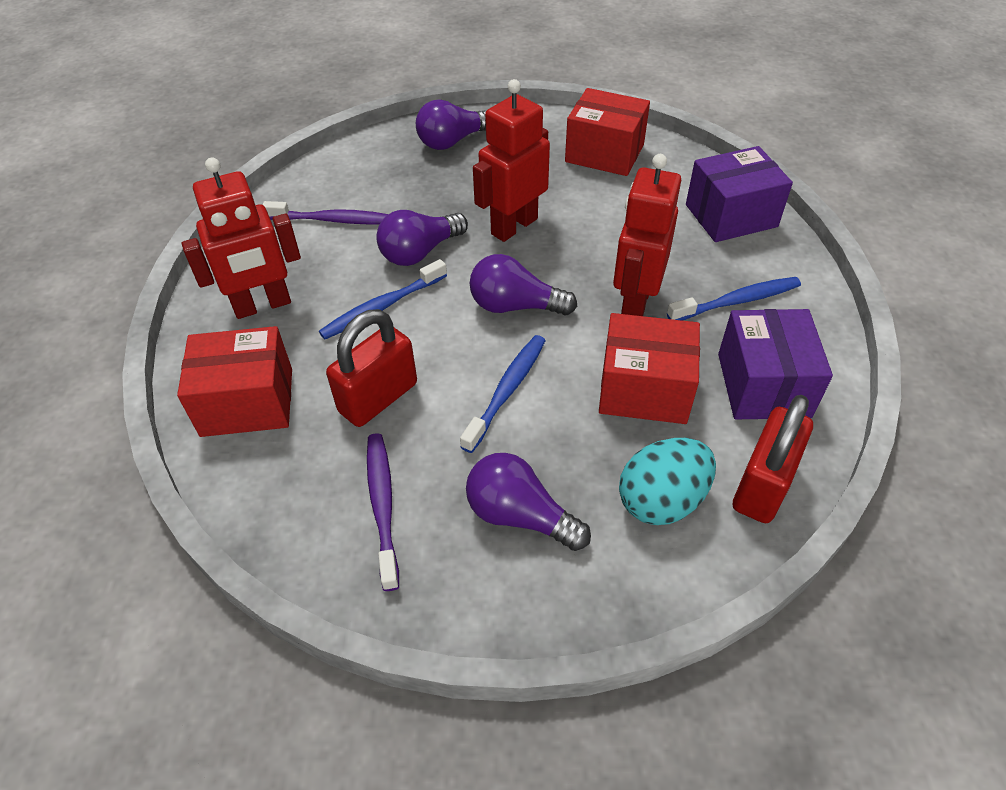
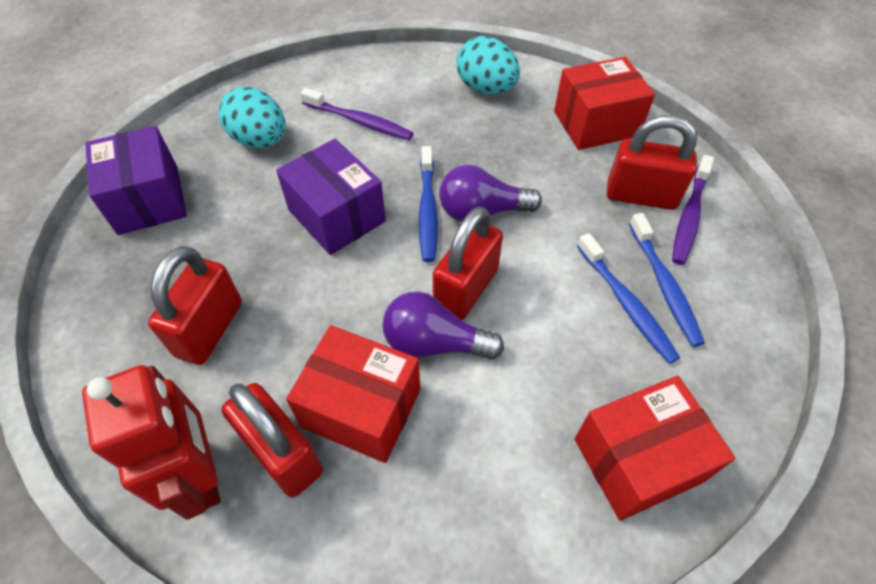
purple light bulb: [376,210,468,266] [416,99,486,150] [466,453,591,551] [470,254,577,316] = 4 -> [382,292,504,360] [439,165,542,222] = 2
red padlock: [326,309,417,427] [733,395,813,523] = 2 -> [148,246,242,365] [222,383,323,498] [433,206,503,320] [607,115,697,210] = 4
red robot: [182,157,301,319] [473,79,550,242] [613,154,681,316] = 3 -> [82,365,221,520] = 1
turquoise egg: [619,438,716,525] = 1 -> [219,87,286,148] [457,36,520,94] = 2

